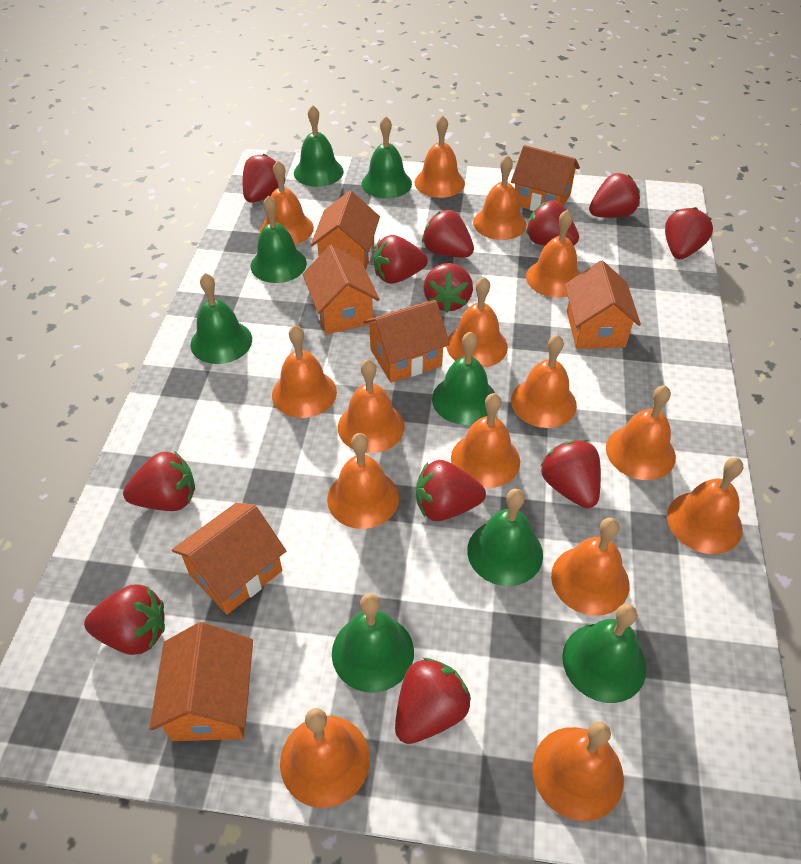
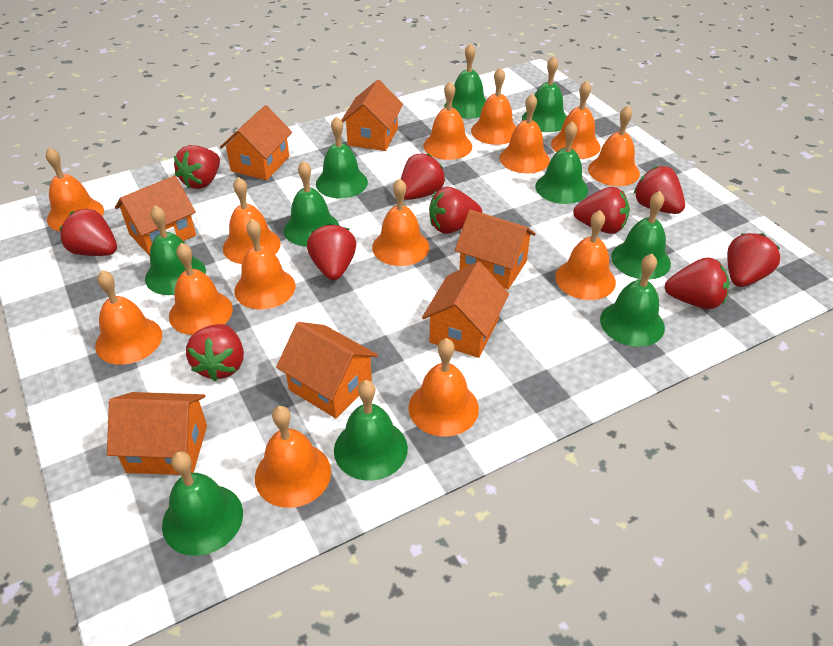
green bell: [191,273,252,364] [251,196,307,283] [294,105,344,187] [332,593,414,693] [361,116,412,199] [432,332,495,425] [467,489,543,586] [562,604,647,703] = 8 -> [145,206,206,295] [162,451,243,556] [284,160,340,247] [316,116,368,198] [334,380,408,481] [444,44,486,119] [522,56,567,132] [535,121,588,204] [600,254,665,347] [611,191,671,280] = 10
orange bell: [260,161,314,244] [272,325,337,418] [280,708,370,808] [327,433,399,529] [338,359,405,453] [415,115,465,198] [446,277,508,368] [451,393,520,488] [473,155,527,240] [511,335,577,428] [526,209,581,298] [532,721,624,821] [551,518,629,616] [606,385,676,480] [667,457,743,554] = 15 -> [46,147,104,232] [95,270,162,365] [169,243,233,335] [223,177,281,264] [234,219,296,310] [255,406,331,508] [372,178,429,266] [408,338,479,437] [423,81,472,160] [471,67,516,145] [500,93,550,173] [551,80,601,159] [555,210,616,300] [588,105,640,186] = 14
red strawberry: [84,584,165,655] [123,451,195,511] [243,154,285,203] [373,235,428,284] [395,658,471,744] [416,460,486,521] [422,210,474,257] [423,263,473,313] [526,200,579,246] [541,440,601,508] [589,173,640,218] [665,207,713,259] = 12 -> [59,209,117,256] [174,145,220,189] [186,324,244,381] [307,223,356,280] [401,153,446,200] [429,186,482,234] [573,186,630,234] [634,166,685,214] [665,257,729,309] [727,233,780,287] = 10

